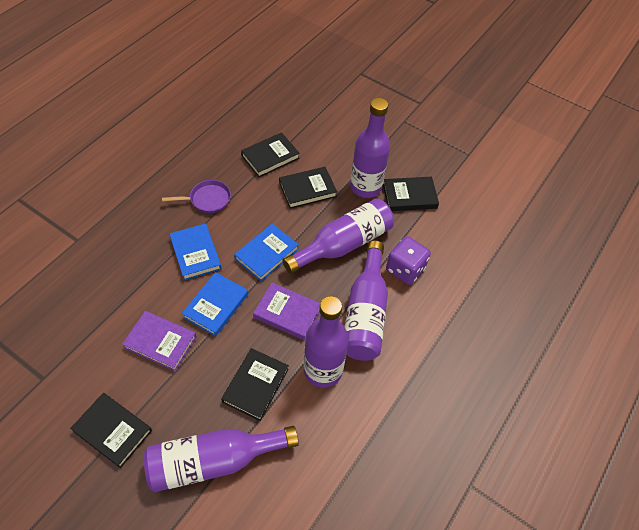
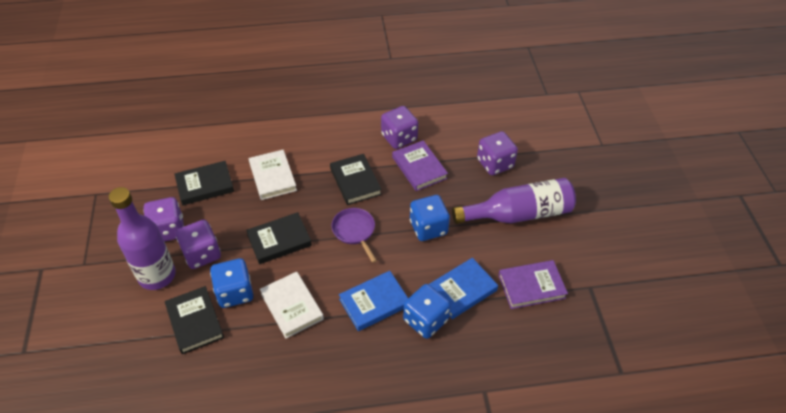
black book: [70,393,152,468] [221,348,289,421] [241,132,300,177] [279,167,337,209] [383,177,439,211] = 5 -> [165,286,224,354] [175,161,234,205] [246,212,312,264] [330,154,382,205] = 4
blue book: [169,224,222,281] [182,272,248,337] [234,224,299,281] = 3 -> [339,271,408,331] [429,258,498,319] = 2
blue dice: none = 0 -> [210,258,253,308] [403,284,451,339] [410,195,450,241] = 3
purple bottle: [144,426,299,492] [283,198,394,274] [304,296,349,388] [344,241,388,361] [350,98,390,198] = 5 -> [109,187,176,290] [452,178,576,224] = 2
purple dice: [386,236,431,285] = 1 -> [143,197,184,242] [176,220,221,269] [381,106,418,149] [477,131,518,175] = 4
white book: none = 0 -> [249,150,297,200] [260,272,324,339] = 2

